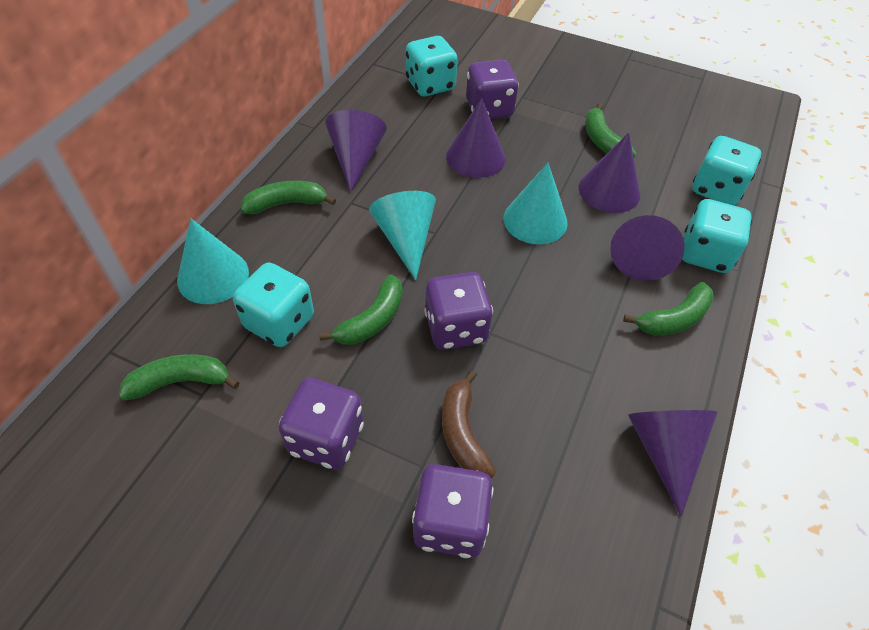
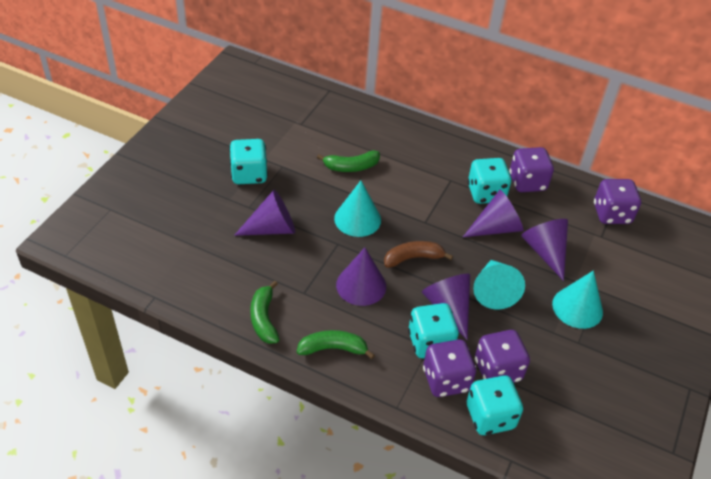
green banana: [119,354,240,400] [241,181,336,214] [319,274,403,345] [585,103,636,157] [623,282,714,336] = 5 -> [250,281,280,344] [297,330,375,359] [317,151,380,172] = 3

